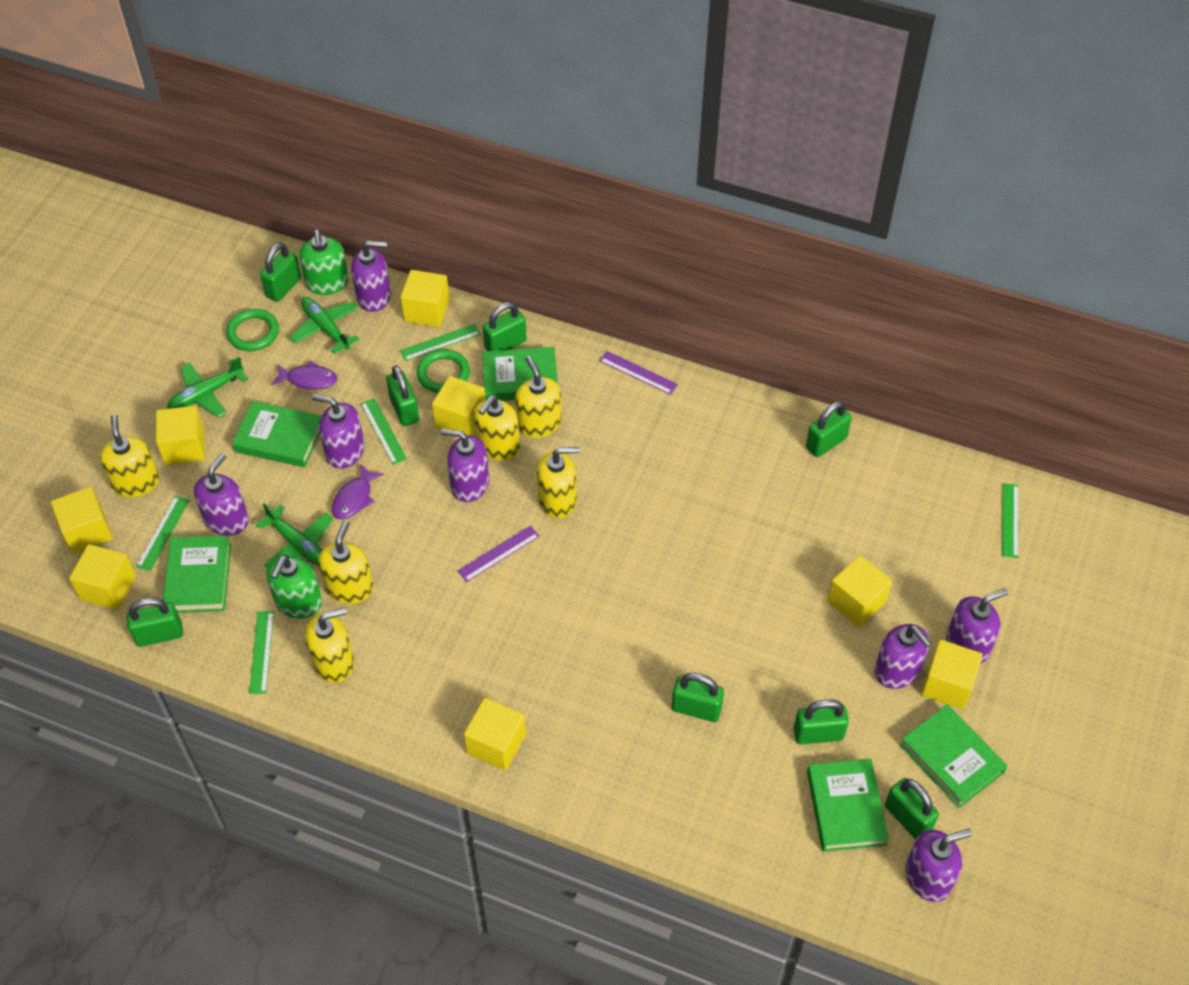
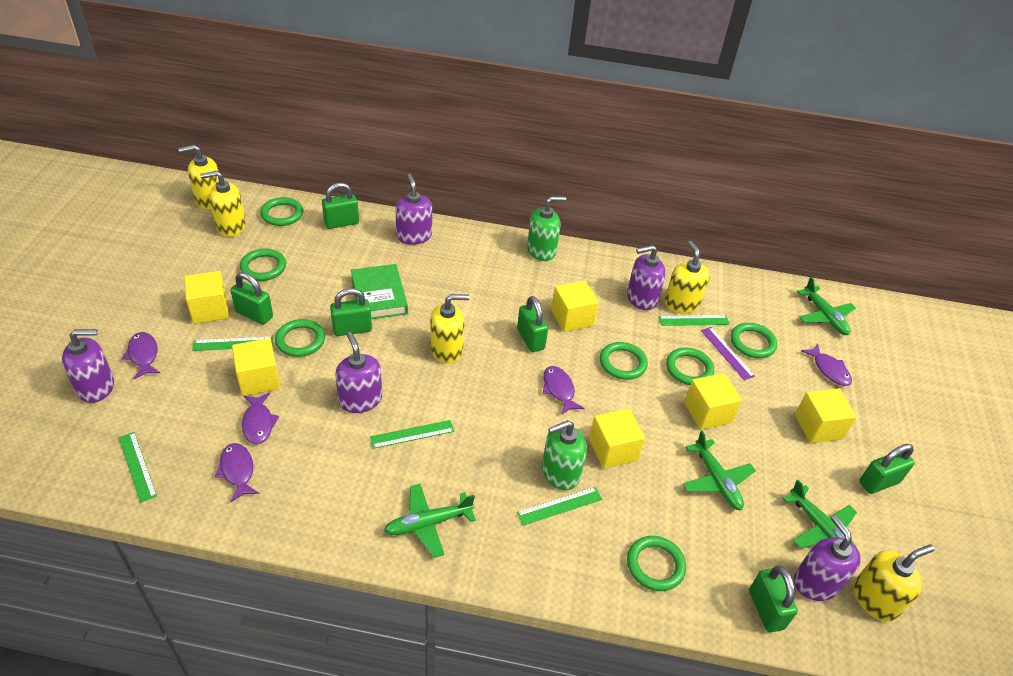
green book: [163,535,232,613] [232,401,322,467] [482,347,558,401] [807,758,889,852] [900,704,1007,808] = 5 -> [351,264,408,319] = 1
green padlock: [126,597,183,647] [260,243,301,302] [386,365,419,426] [483,302,527,351] [672,673,724,722] [794,699,849,744] [806,401,852,457] [885,778,939,839] = 8 -> [230,272,273,325] [322,183,359,229] [330,288,372,336] [517,296,548,352] [749,565,798,633] [859,444,915,494] = 6
green plane: [167,357,248,417] [256,503,333,568] [290,297,360,354] = 3 -> [384,484,476,558] [683,431,756,510] [783,480,857,548] [797,277,856,335] = 4
green ring: [226,309,279,351] [417,349,470,393] = 2 -> [240,249,286,281] [260,197,303,226] [275,319,325,357] [600,342,648,380] [627,536,686,591] [666,347,714,385] [731,323,777,358] = 7
purple fish: [271,361,337,390] [332,464,384,519] = 2 -> [122,332,160,379] [215,443,260,502] [242,392,279,444] [543,366,585,415] [801,344,852,386] = 5
purple ruler: [458,526,540,582] [599,351,678,395] = 2 -> [701,327,755,381] = 1
purple soap dispenser: [194,453,249,536] [312,394,364,469] [351,241,391,312] [441,429,489,502] [874,624,932,689] [905,829,972,902] [946,588,1008,664] = 7 -> [62,329,114,403] [335,332,382,413] [395,174,432,245] [627,245,666,310] [794,515,861,601] = 5
yellow cube: [51,486,113,554] [69,544,136,610] [156,406,205,465] [400,270,450,327] [432,376,486,436] [464,698,526,771] [827,555,892,627] [921,639,983,710] = 8 -> [184,271,229,324] [232,338,280,396] [551,280,599,332] [589,408,645,469] [684,373,742,430] [795,389,857,443] = 6
yellow soap dispenser: [100,415,159,497] [305,607,354,683] [318,521,373,604] [474,395,520,461] [515,356,562,438] [537,447,580,518] = 6 -> [178,145,219,210] [200,171,246,237] [430,294,469,363] [665,241,710,313] [854,544,935,622] = 5

